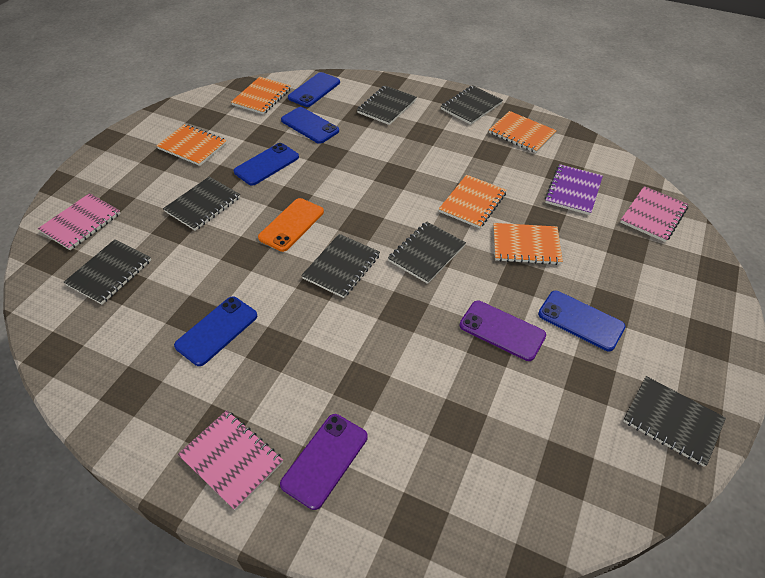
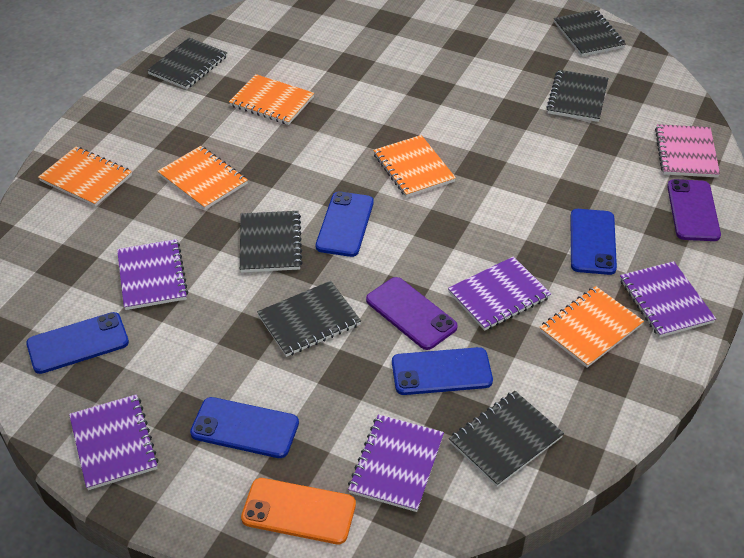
black notebook: [64,239,151,304] [163,176,240,231] [301,234,380,298] [357,85,417,125] [388,221,466,284] [441,85,503,125] [623,376,726,467] = 7 -> [147,38,227,89] [240,211,303,273] [257,281,361,357] [449,391,564,487] [546,70,608,122] [554,10,626,56] = 6
pink notebook: [38,193,121,250] [178,410,283,511] [620,186,689,242] = 3 -> [655,124,720,178] = 1
purple notebook: [545,164,603,215] = 1 -> [69,394,159,490] [117,239,188,310] [348,414,444,512] [448,256,551,331] [620,261,716,337] = 5

